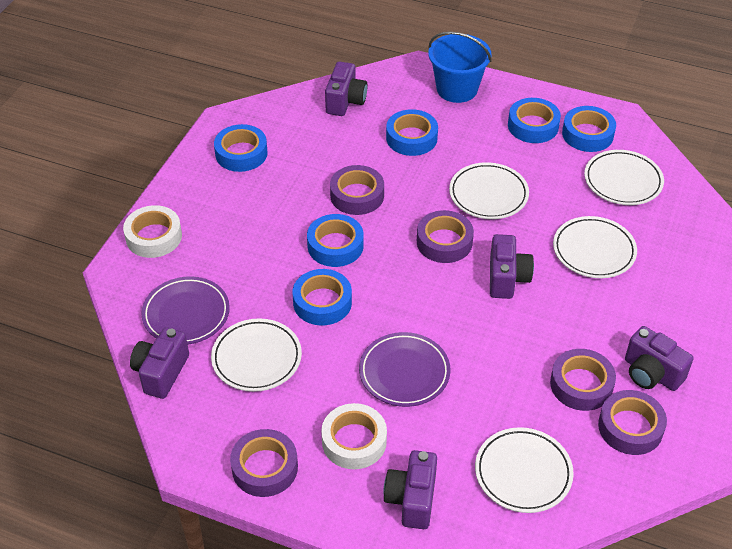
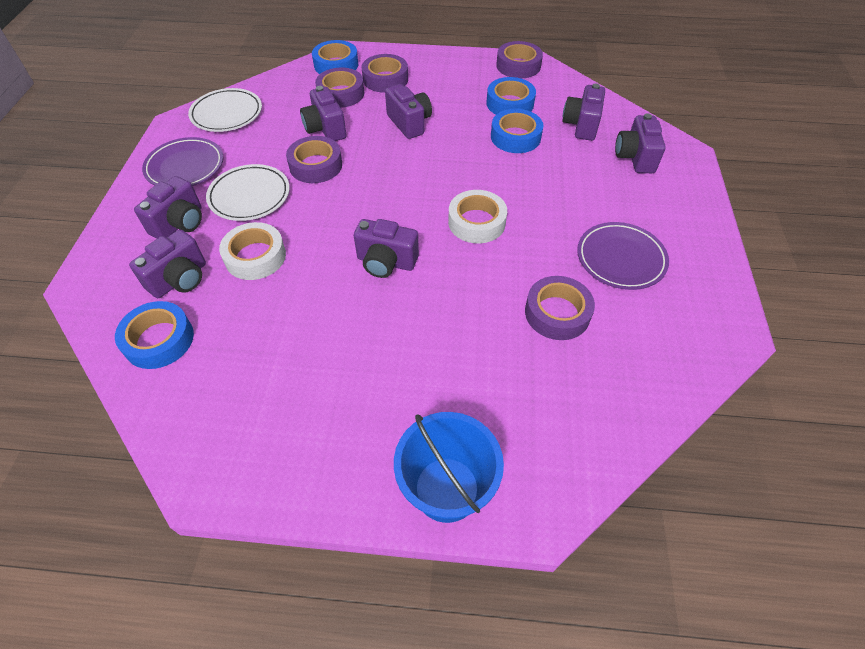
blue tape: [214,124,268,172] [293,269,352,325] [307,214,364,267] [386,109,438,156] [508,98,561,143] [562,106,616,152] = 6 -> [115,301,194,369] [312,40,358,74] [486,77,536,114] [491,109,543,153] = 4
purple camera: [130,327,189,399] [325,61,367,116] [383,450,437,529] [490,234,534,299] [625,326,694,391] = 5 -> [129,229,206,298] [134,176,202,239] [300,86,347,141] [354,219,419,278] [385,84,432,139] [562,83,605,141] [615,113,666,173] = 7
white plate: [211,318,302,392] [449,162,529,219] [475,427,574,513] [553,216,637,278] [584,150,664,205] = 5 -> [188,88,262,132] [206,164,290,221] = 2

